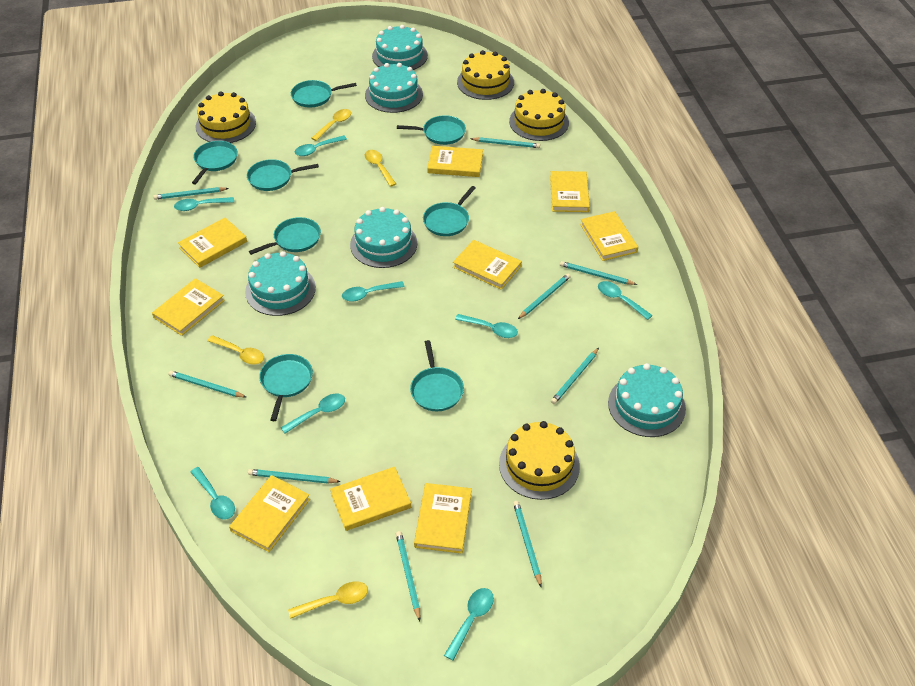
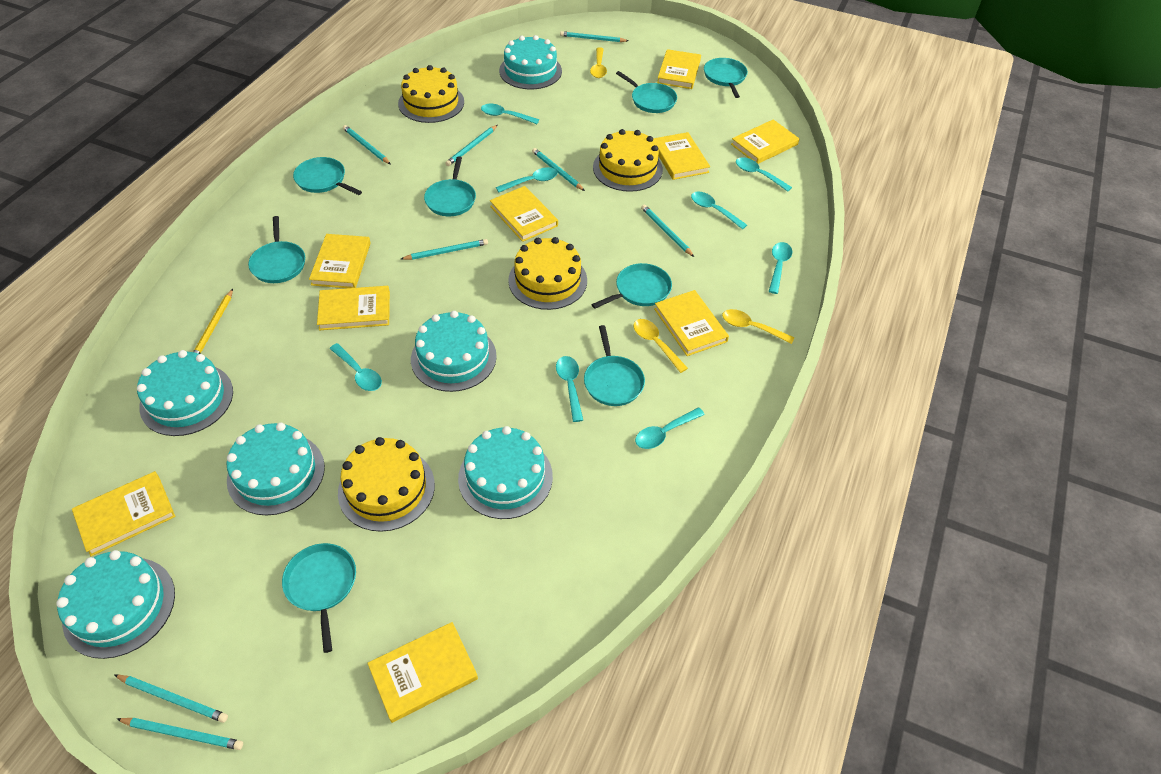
turquoise cake: [245,251,316,316] [350,207,417,268] [365,63,423,113] [372,25,428,70] [608,363,686,437] = 5 -> [56,550,175,659] [137,350,233,436] [226,423,325,515] [411,311,497,392] [458,426,553,519] [499,35,562,89] = 6
turquoise pencil: [153,187,229,200] [168,371,246,398] [248,469,341,484] [396,531,420,621] [470,137,540,148] [513,501,542,587] [518,274,571,319] [551,348,599,404] [560,261,637,285] = 9 -> [115,675,228,723] [117,718,243,750] [343,125,390,164] [401,239,488,260] [445,125,498,166] [532,148,585,191] [560,31,628,42] [641,205,694,257] = 8
yellow pencil: none = 0 -> [193,289,233,354] = 1
yellow spoon: [207,335,264,365] [288,581,368,619] [311,109,351,141] [365,150,396,187] = 4 -> [590,47,607,78] [633,319,688,373] [722,309,795,344] = 3

